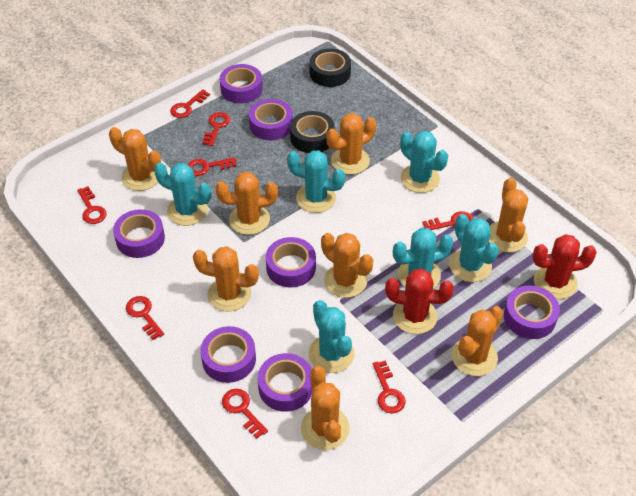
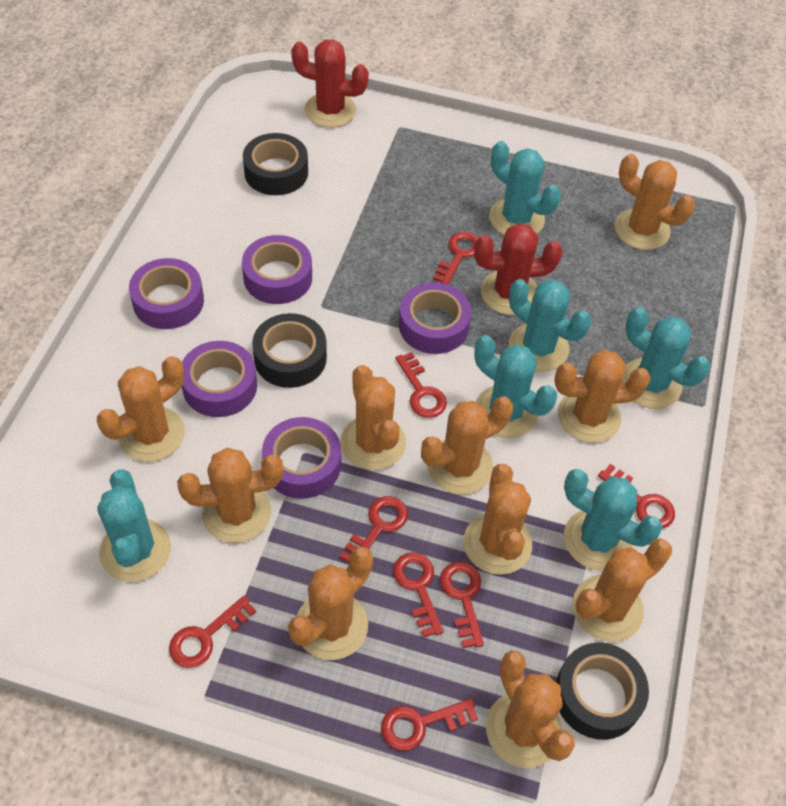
black tape: [290,111,335,153] [309,48,351,87] = 2 -> [243,133,308,195] [252,313,327,388] [556,643,649,740] = 3
orange cactus: [109,127,161,191] [193,246,259,312] [215,172,278,235] [301,366,350,450] [321,233,373,298] [326,113,376,175] [452,306,503,376] [489,178,528,253] = 8 -> [97,356,185,462] [177,448,283,543] [288,547,373,660] [341,365,406,470] [421,397,513,495] [463,464,532,575] [486,650,575,768] [554,350,651,443] [572,539,672,642] [615,154,695,250] = 10
purple tape: [113,209,165,258] [200,326,256,383] [220,64,263,104] [249,99,293,140] [258,353,312,412] [265,237,316,288] [504,285,560,339] = 7 -> [129,258,204,329] [182,341,257,417] [242,235,312,304] [262,417,341,499] [399,282,471,354] = 5

